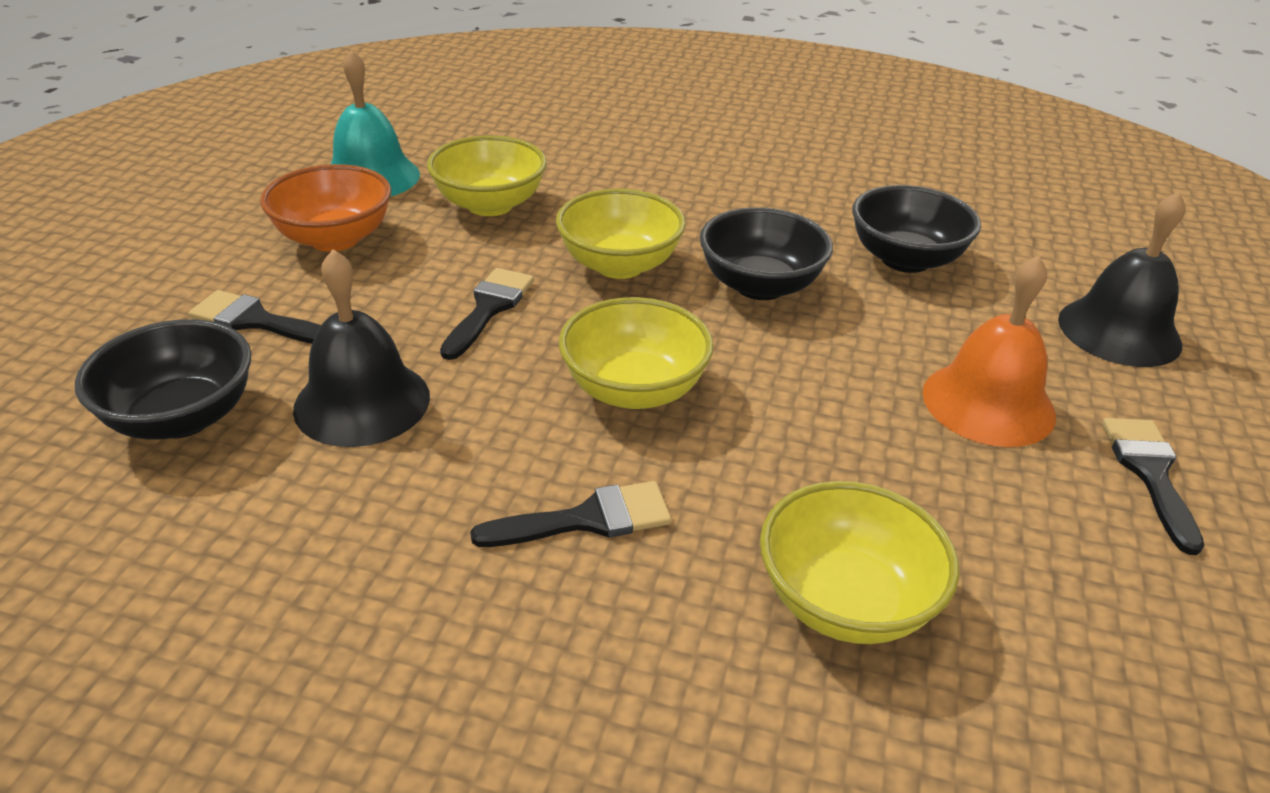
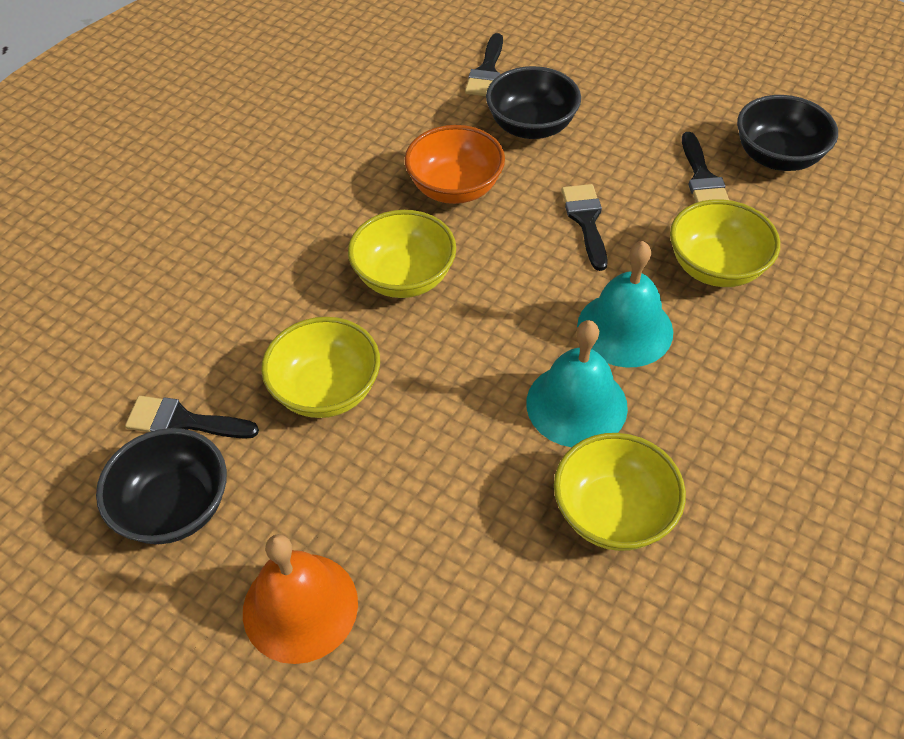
black bell: [293,249,430,447] [1058,191,1186,367] = 2 -> none = 0
turquoise bell: [330,50,420,197] = 1 -> [526,320,628,447] [577,241,673,367] = 2

